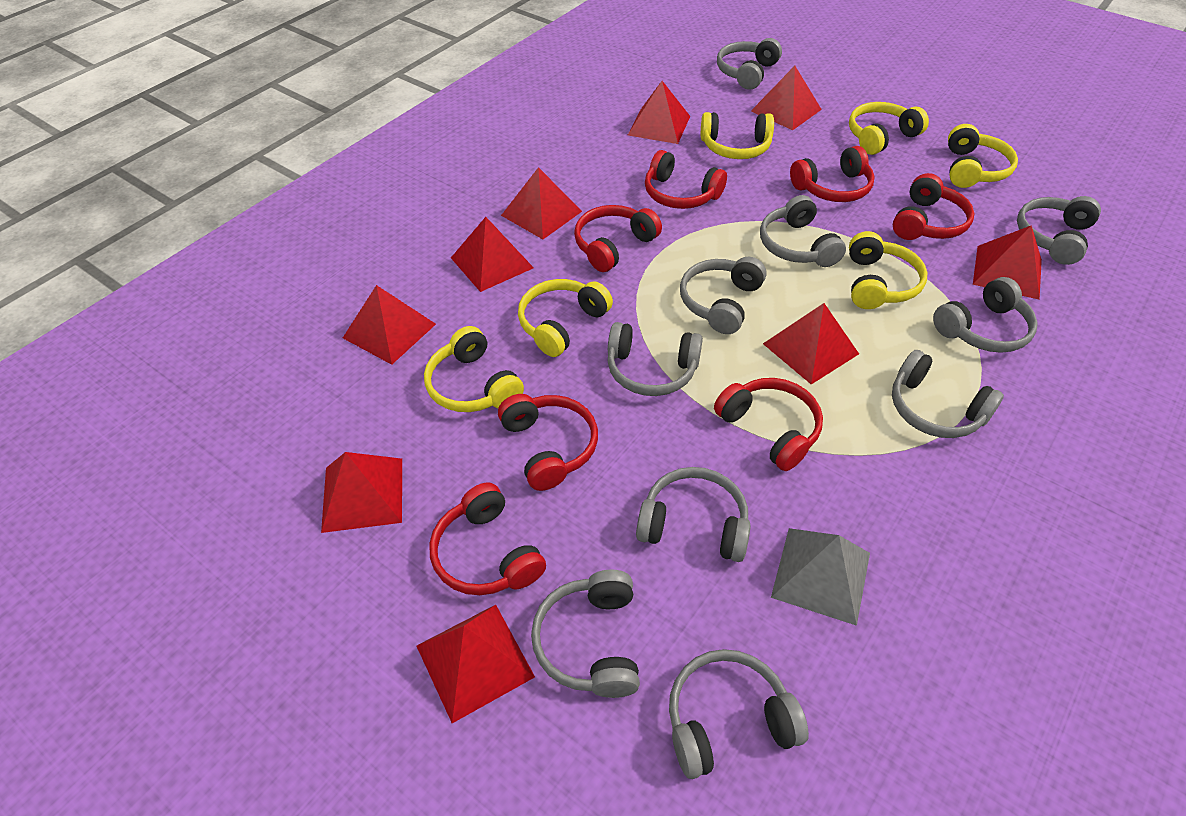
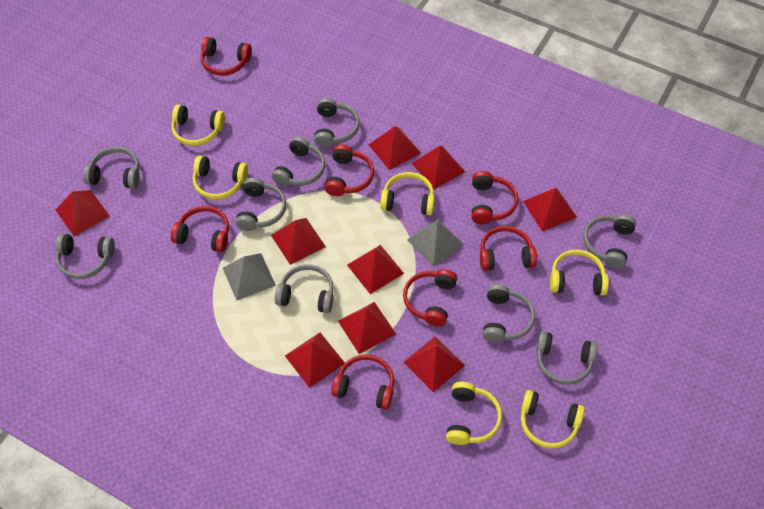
grey headphones: [531,570,640,698] [608,322,703,396] [636,467,751,562] [669,649,809,779] [680,257,767,334] [717,38,782,90] [760,195,846,267] [892,350,1004,438] [933,277,1038,353] [1017,196,1101,265] = 10 -> [55,234,115,279] [83,147,140,189] [235,177,286,231] [272,136,325,186] [275,264,334,313] [314,98,360,148] [483,284,535,343] [536,331,598,385] [583,214,636,269] = 9
grey pyramid: [771,528,870,626] = 1 -> [223,253,276,300] [407,219,464,267] = 2

